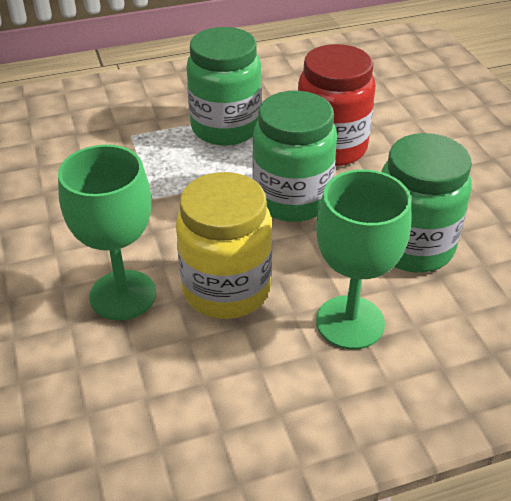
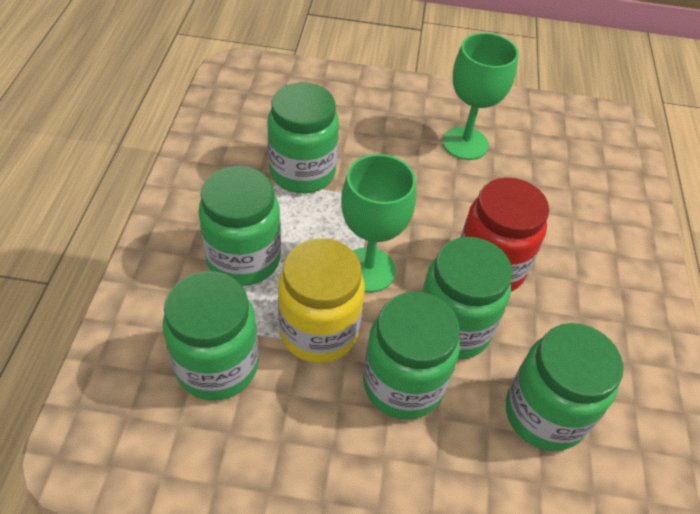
green jar: [186,27,261,146] [253,91,337,222] [381,133,472,273] = 3 -> [163,271,259,401] [198,166,281,286] [267,83,339,193] [363,292,460,419] [422,237,513,360] [506,323,624,451] = 6

